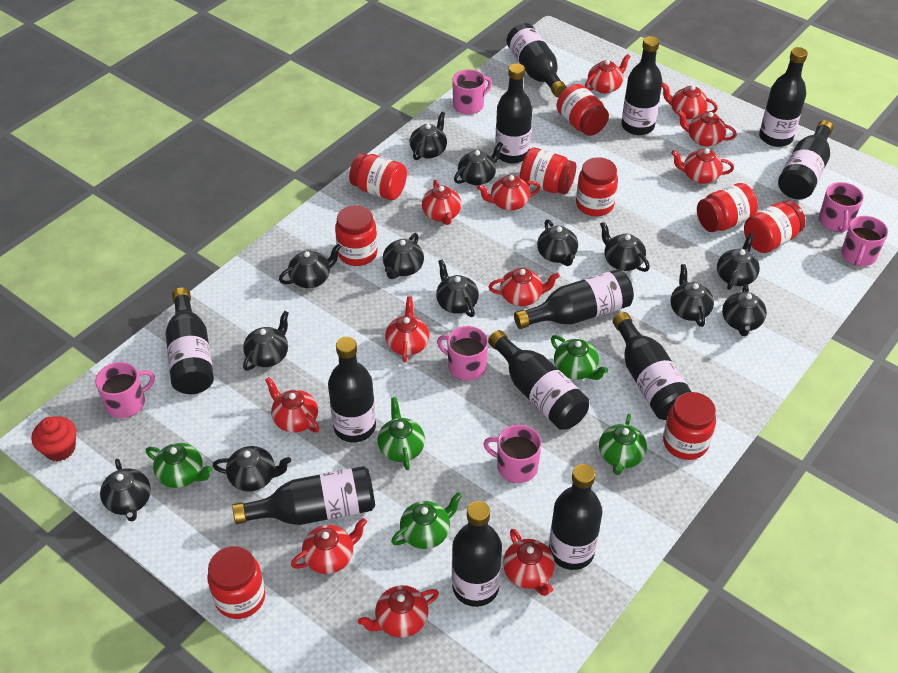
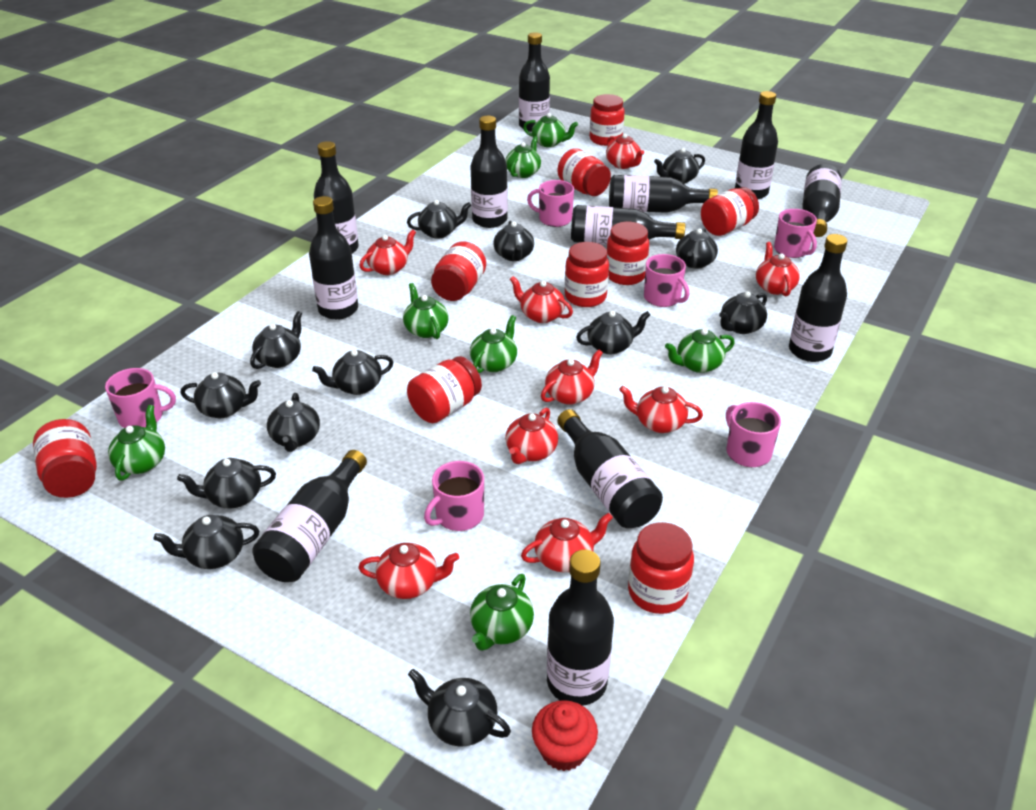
black bottle: [166,288,214,394] [232,466,375,525] [328,337,376,442] [452,501,502,607] [488,330,589,430] [495,63,532,164] [506,23,567,97] [514,269,634,329] [549,464,602,570] [613,312,692,420] [621,36,663,135] [759,47,808,147] [778,120,833,199] = 13 -> [252,450,367,582] [309,196,358,320] [314,141,359,253] [471,116,508,228] [519,32,550,132] [547,550,614,706] [557,409,663,528] [571,205,685,245] [609,175,718,213] [735,91,778,199] [789,234,848,362] [802,164,841,237] = 12
green teapot: [146,443,212,488] [378,397,425,470] [391,492,462,549] [551,335,608,380] [599,414,647,475] = 5 -> [108,405,165,481] [403,283,449,339] [470,315,517,373] [470,574,534,651] [505,136,541,178] [523,113,578,147] [665,328,735,373] = 7
red teapot: [265,377,320,433] [291,518,367,574] [358,585,439,638] [385,296,429,362] [422,180,461,225] [477,175,540,211] [489,268,560,306] [503,529,555,596] [585,54,631,94] [662,82,718,120] [671,149,734,184] [677,110,737,147] = 12 -> [358,543,459,599] [359,229,416,275] [505,408,558,464] [510,276,573,323] [521,513,613,572] [541,349,603,405] [606,133,644,169] [619,386,703,433] [756,242,800,296] = 9

